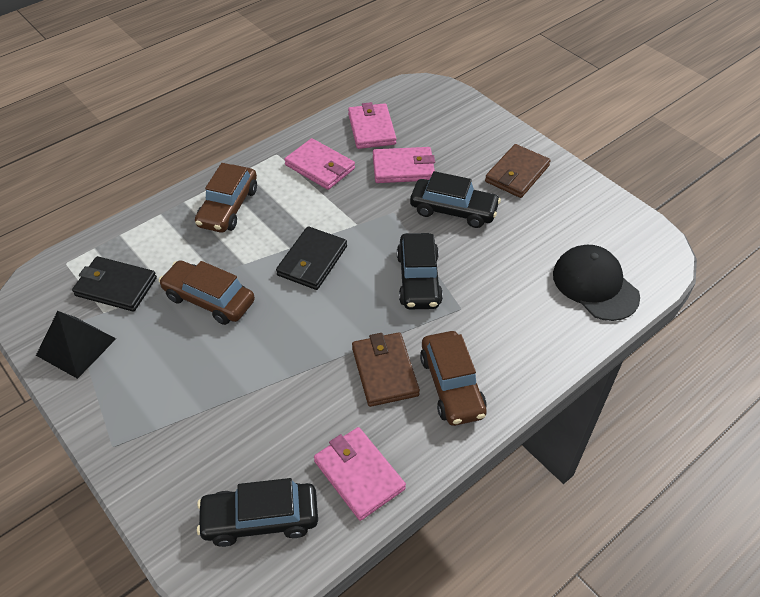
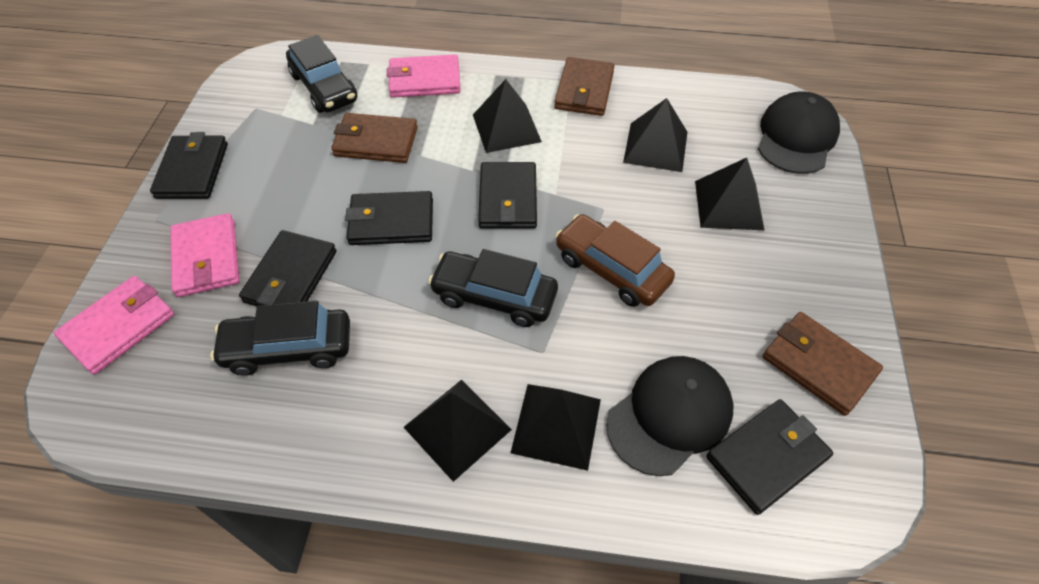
black cap: [553,245,640,321] = 1 -> [606,356,734,476] [758,91,840,174] = 2
black pyramid: [36,311,116,379] = 1 -> [404,379,512,482] [473,79,542,153] [511,384,601,471] [623,98,687,172] [695,158,764,230] = 5
black wallet: [72,256,157,312] [276,226,347,290] = 2 -> [150,132,228,199] [239,230,336,306] [345,191,433,245] [478,162,537,229] [706,399,833,515] = 5
brown car: [159,260,255,325] [195,163,257,233] [420,331,487,426] = 3 -> [555,214,675,307] = 1
brown wallet: [352,332,420,407] [485,144,551,198] = 2 -> [331,113,418,163] [554,57,615,116] [763,312,883,416] = 3
pink wallet: [284,138,355,190] [314,427,406,521] [348,102,397,149] [373,147,435,183] = 4 -> [54,276,174,374] [170,213,239,297] [387,54,461,98] = 3

